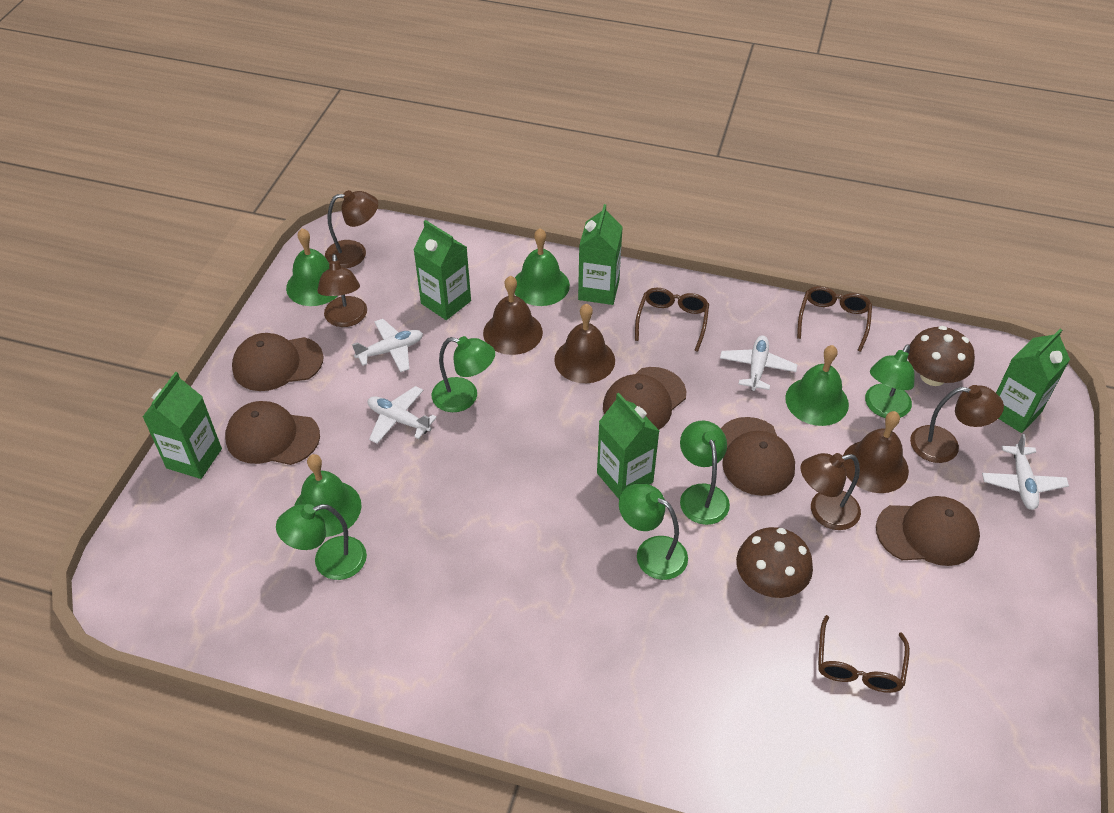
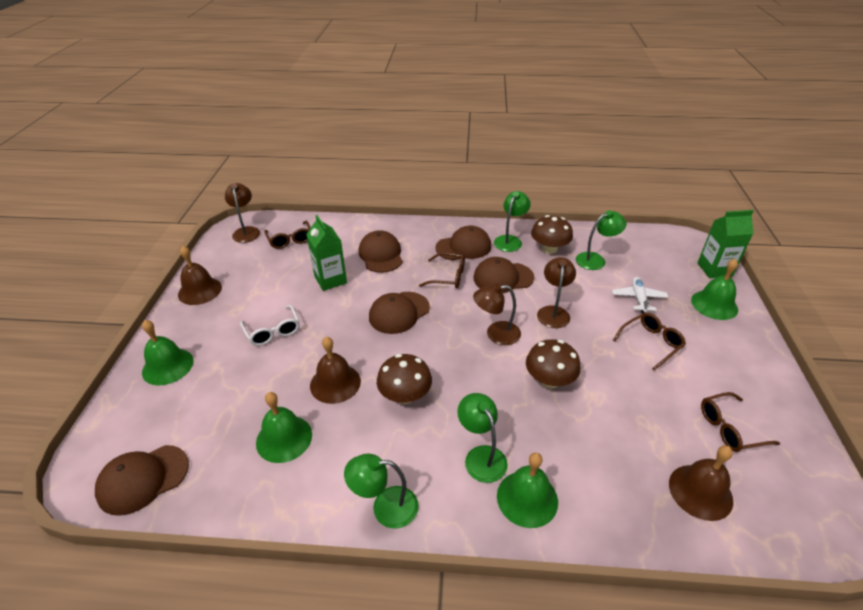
brown glasses: [635,288,709,352] [797,286,872,352] [818,615,910,693] = 3 -> [264,221,310,249] [419,253,465,288] [613,313,686,370] [701,392,780,452] = 4
brown lamp: [317,254,367,327] [325,190,378,268] [801,453,861,530] [910,385,1004,463] = 4 -> [225,183,260,243] [473,283,521,345] [537,257,576,328] = 3
brown mushroom: [736,527,813,598] [908,326,975,386] = 2 -> [377,354,432,404] [526,339,581,388] [531,215,573,254] = 3
green carton: [143,372,222,479] [413,220,471,320] [578,204,623,305] [597,393,659,499] [996,329,1070,433] = 5 -> [306,215,347,291] [697,210,753,278] = 2
green lamp: [276,504,367,580] [432,336,495,412] [619,484,688,580] [680,421,730,525] [865,344,915,418] = 5 -> [344,454,419,529] [457,393,508,483] [494,191,531,252] [576,210,627,270] = 4
white glasses: none = 0 -> [240,305,300,346] = 1
white plane: [352,319,423,372] [368,386,437,444] [720,335,797,391] [982,434,1069,510] = 4 -> [612,277,668,314] = 1

